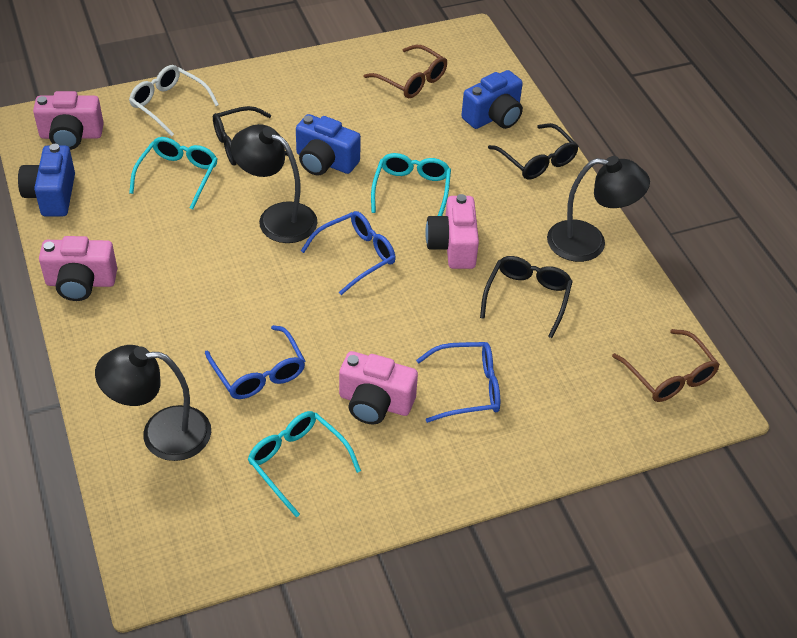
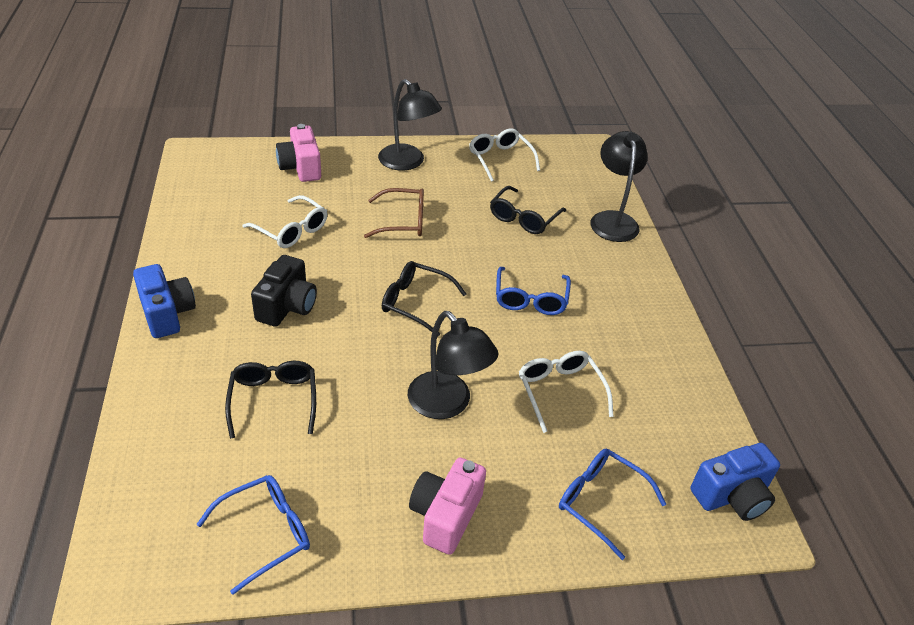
black camera: none = 0 -> [251,255,317,327] = 1
blue camera: [18,144,75,216] [296,114,361,175] [461,70,523,129] = 3 -> [133,264,196,338] [691,443,780,521] = 2
brown glasses: [364,45,447,98] [612,329,720,402] = 2 -> [364,188,424,238] = 1
pink camera: [33,91,104,150] [39,236,117,301] [339,351,418,424] [425,194,479,269] = 4 -> [276,124,321,182] [409,458,486,555] = 2
turquoise glasses: [129,137,218,209] [247,411,361,517] [371,153,451,216] = 3 -> none = 0
white glasses: [129,65,219,136] = 1 -> [242,195,327,248] [469,128,540,182] [519,351,614,433] = 3

